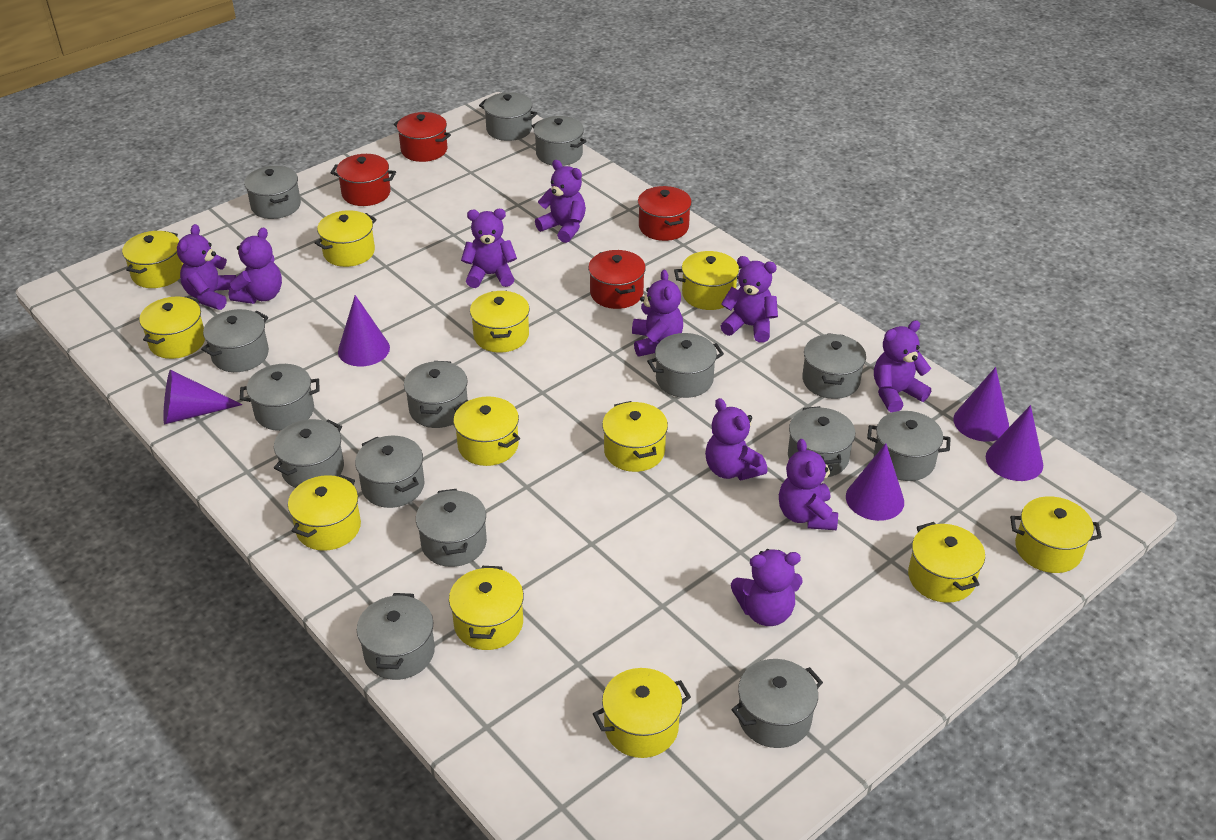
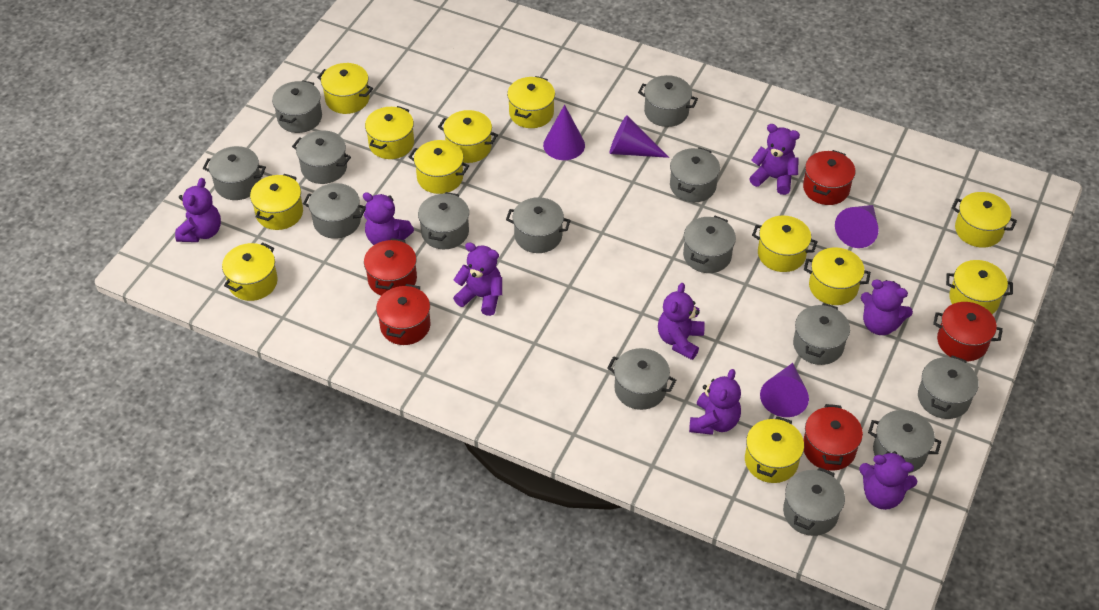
grey pot: [201,309,269,372] [240,364,319,431] [244,166,301,219] [274,419,344,488] [355,436,424,508] [357,593,435,680] [404,361,468,428] [416,489,487,567] [479,92,538,141] [532,116,587,166] [647,333,724,398] [731,659,823,748] [788,406,855,477] [802,333,866,399] [867,411,951,481] = 15 -> [203,146,266,200] [272,80,322,133] [292,130,351,184] [303,183,366,239] [418,192,469,249] [506,197,571,253] [607,348,676,410] [638,75,698,127] [670,147,720,202] [683,216,736,273] [783,467,845,536] [793,303,850,365] [868,410,941,473] [918,355,979,419] = 14
purple cone: [163,370,243,424] [338,295,390,367] [846,443,904,521] [953,367,1009,442] [986,405,1043,481] = 5 -> [543,105,585,160] [609,115,669,158] [760,363,809,417] [835,205,878,248] = 4
purple teddy bear: [177,224,236,310] [228,227,282,304] [461,209,517,288] [535,160,586,243] [632,270,683,356] [705,398,767,480] [720,256,778,343] [731,549,803,626] [779,439,838,530] [874,320,931,413] = 10 -> [175,178,221,242] [363,192,414,245] [453,242,502,316] [658,283,705,360] [689,369,741,435] [749,124,800,195] [859,451,917,510] [861,280,913,335] = 8
red pot: [330,154,396,206] [394,112,451,162] [588,250,646,309] [638,186,692,241] = 4 -> [364,238,417,296] [376,284,430,345] [803,150,855,205] [803,404,863,471] [933,302,1003,361] = 5

